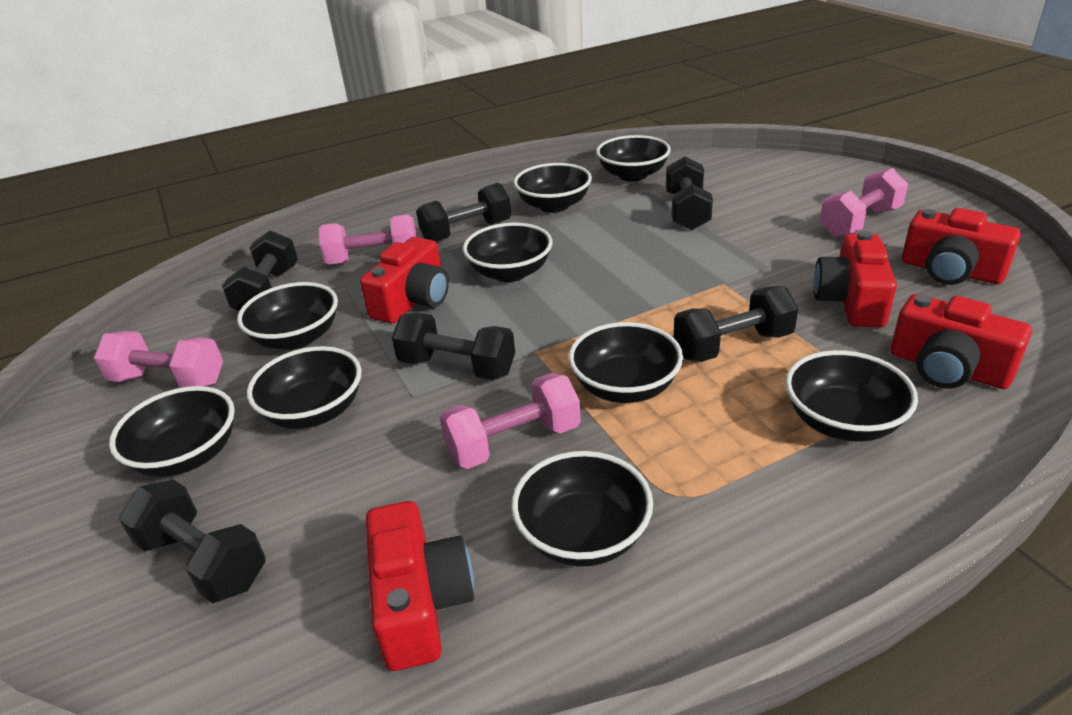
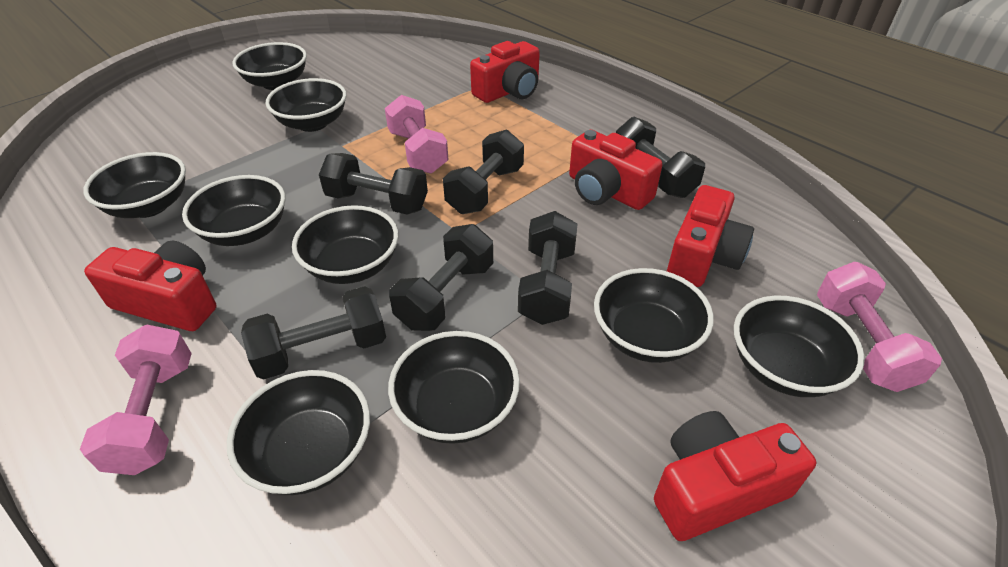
pink dumbbell: [94,331,223,388] [319,215,417,265] [440,373,581,469] [820,168,908,237] = 4 -> [80,325,192,475] [385,95,449,174] [817,262,942,392] = 3

